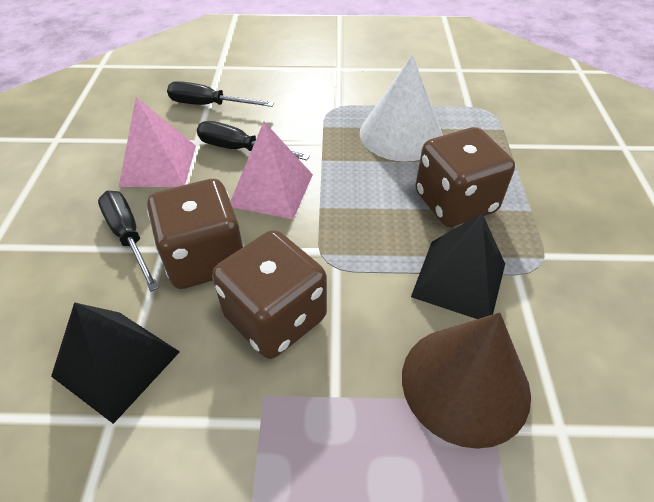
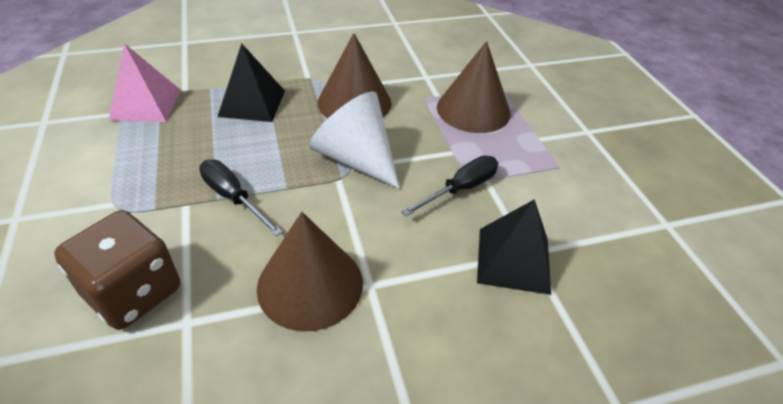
black screwdriver: [98,191,159,292] [167,81,274,107] [197,121,310,160] = 3 -> [199,160,283,236] [401,155,498,216] = 2
brown cone: [402,312,531,449] = 1 -> [257,212,363,331] [318,33,391,118] [437,41,511,133] = 3
brown dice: [147,179,243,289] [212,230,327,359] [415,127,515,227] = 3 -> [54,210,180,330] = 1
pink pyramid: [119,97,196,187] [230,122,313,219] = 2 -> [109,43,181,122] = 1

